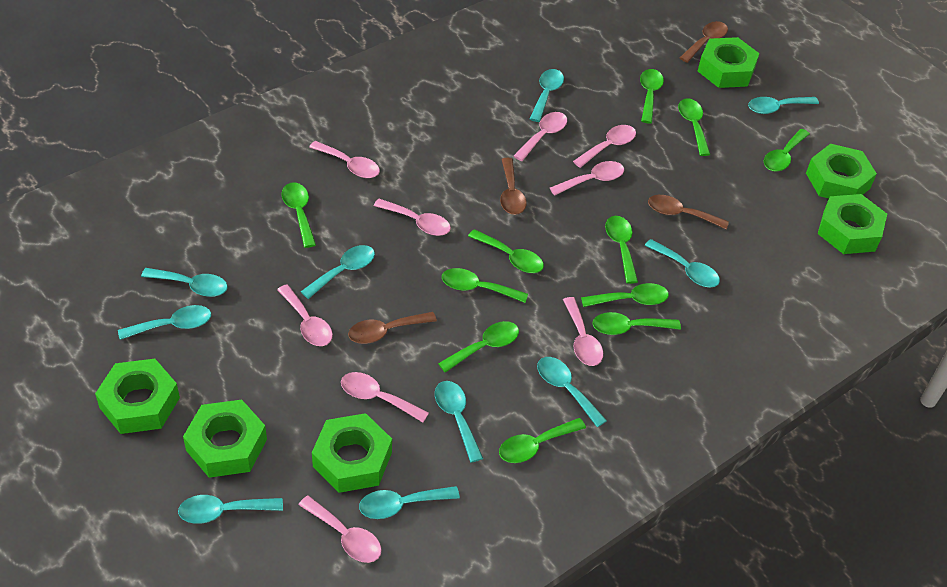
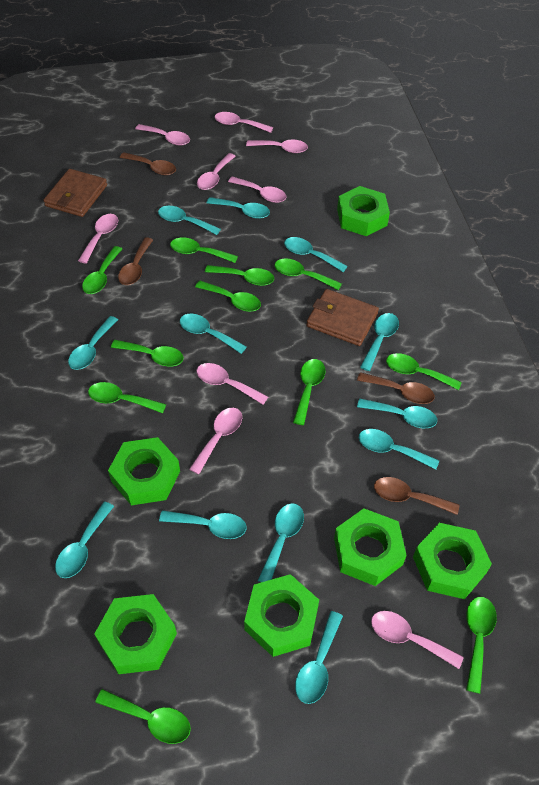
brown wallet: none = 0 -> [43,169,107,217] [306,289,379,346] = 2
turquoise spoon: [118,305,211,340] [141,268,228,297] [178,495,283,524] [301,245,375,299] [359,486,460,519] [435,381,483,463] [530,69,564,122] [537,357,607,427] [644,239,720,287] [748,97,819,114] = 10 -> [55,502,114,578] [68,316,118,370] [158,206,221,235] [159,510,247,539] [180,314,247,354] [207,197,270,219] [258,503,304,582] [284,237,348,272] [295,611,343,704] [357,399,437,428] [359,429,439,470] [360,313,399,371] = 12

